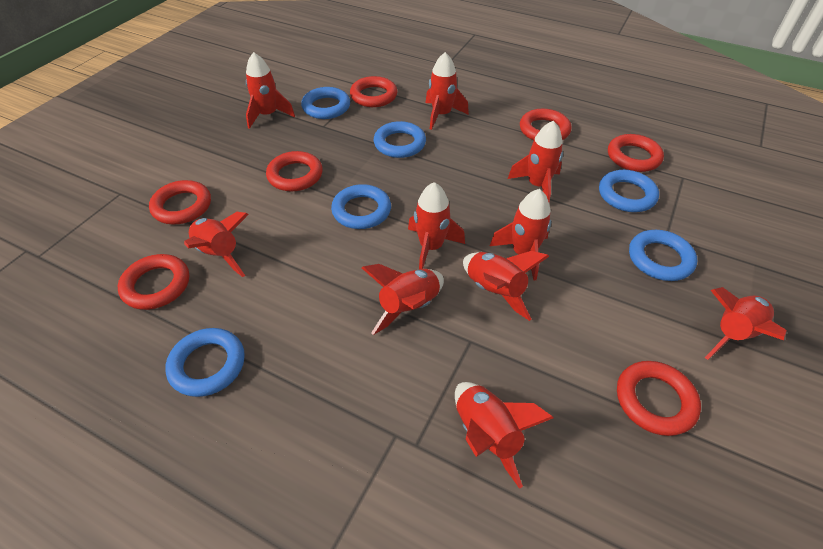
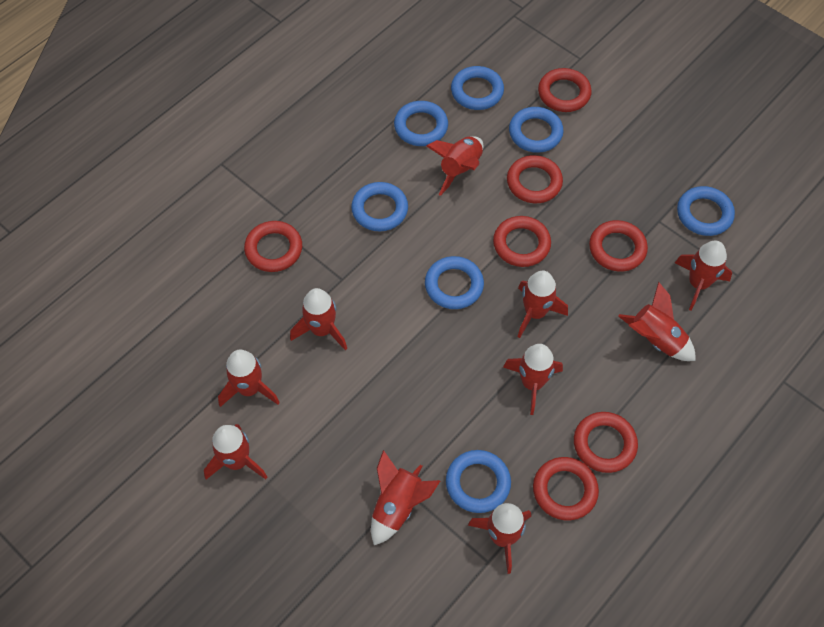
blue ring: [165,328,245,397] [301,87,350,119] [331,184,391,229] [374,121,426,158] [599,170,659,212] [629,230,697,281] = 6 -> [351,182,408,231] [394,101,448,146] [425,256,484,309] [446,450,511,513] [451,66,504,110] [509,107,564,153] [677,186,735,236] = 7

